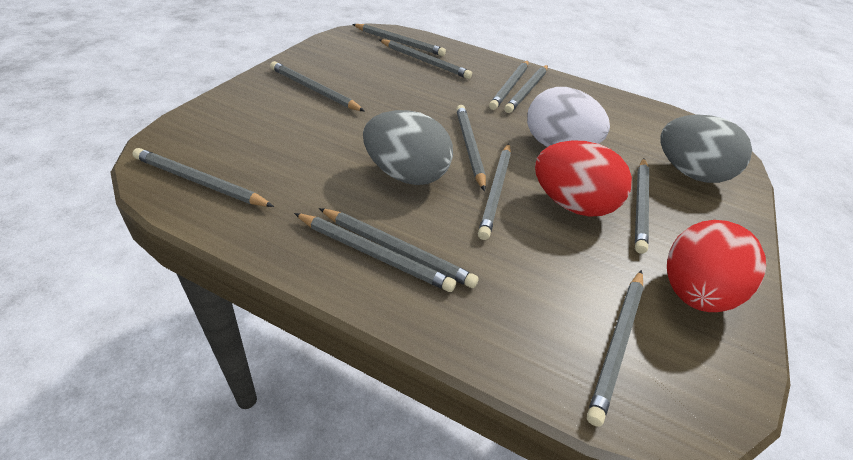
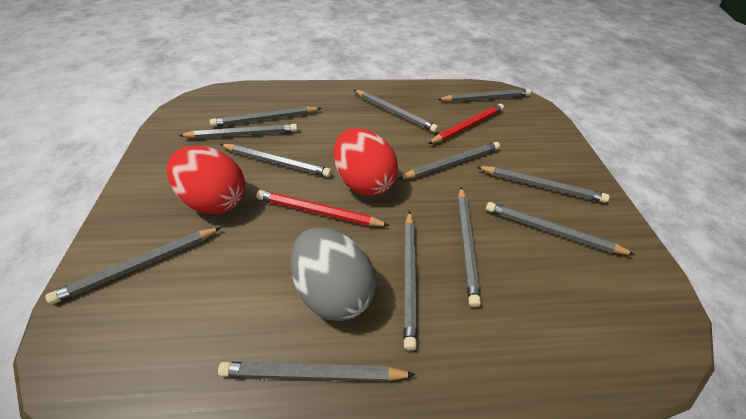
grey egg: [363,110,453,185] [660,115,752,183] = 2 -> [290,227,376,321] = 1
red pencil: none = 0 -> [256,190,390,226] [428,104,504,144] = 2
white egg: [527,87,610,147] = 1 -> none = 0

